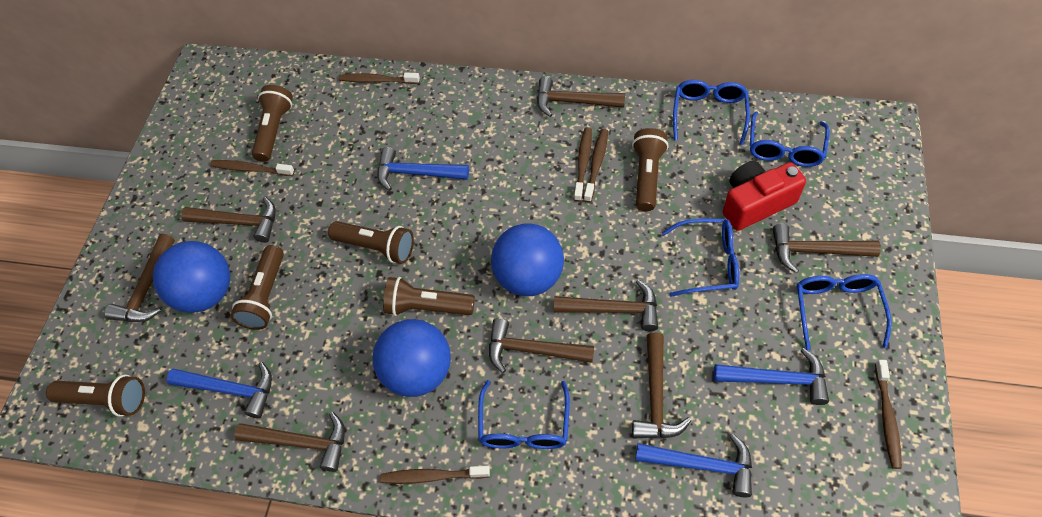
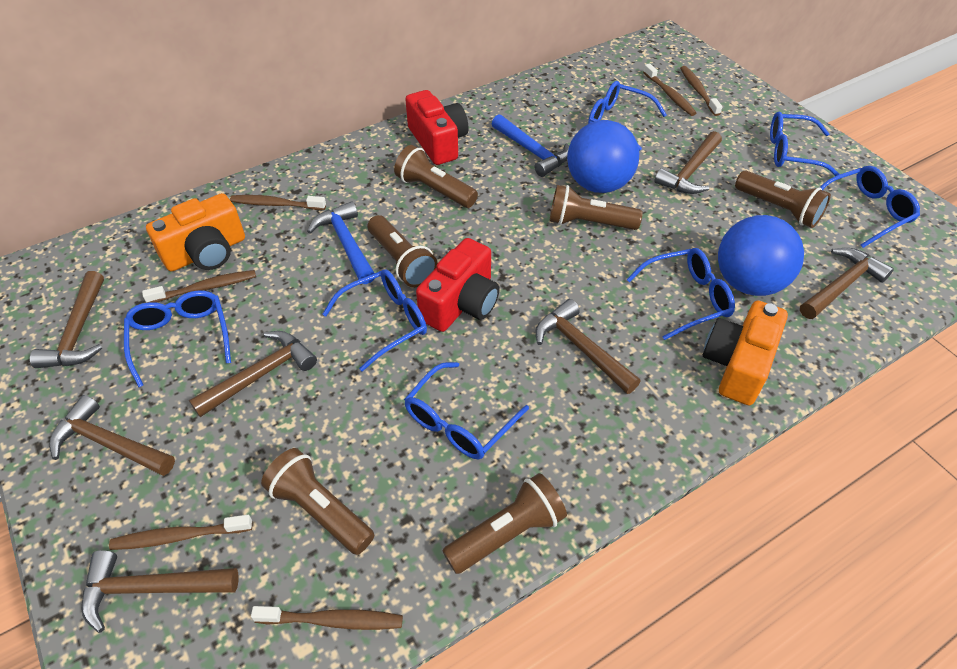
blue ball: [153,241,230,313] [373,319,451,397] [491,223,564,296] = 3 -> [567,120,639,193] [718,215,804,296] = 2
blue glasses: [478,380,570,449] [662,219,739,297] [673,80,750,145] [750,112,830,167] [797,274,892,351] = 5 -> [124,291,231,387] [323,269,427,371] [404,362,529,459] [588,81,667,151] [626,248,735,340] [770,112,840,176] [820,166,920,248] = 7
blue hammer: [167,362,272,419] [378,147,469,191] [635,434,752,497] [713,348,829,405] = 4 -> [307,201,374,284] [492,114,569,177] = 2
brown hammer: [104,234,175,322] [181,197,276,243] [235,412,345,472] [489,318,594,373] [537,76,625,117] [554,280,658,331] [632,332,691,439] [773,224,881,273] = 8 -> [30,271,104,368] [49,395,175,476] [82,550,238,633] [189,331,317,417] [535,299,640,394] [654,131,722,194] [800,248,894,319] = 7
orange camera: none = 0 -> [146,193,245,271] [703,301,788,405] = 2
red camera: [723,161,806,231] = 1 -> [405,90,469,165] [416,238,500,332] = 2

